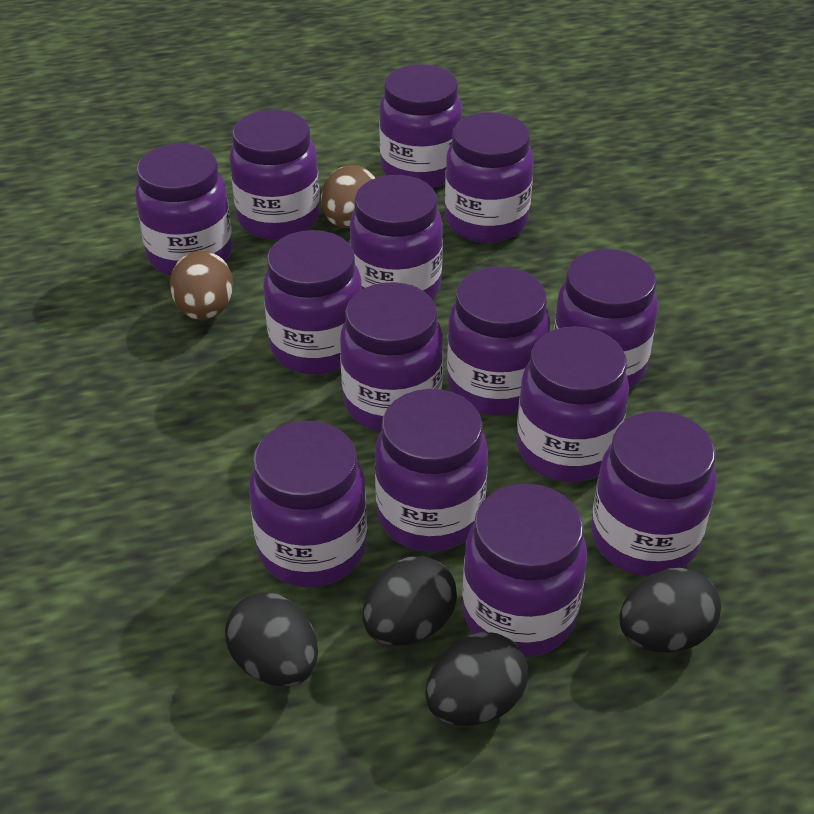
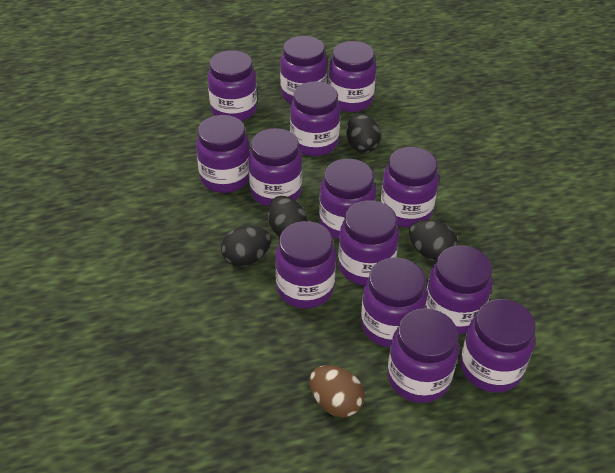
brown egg: [170,250,233,320] [321,165,375,228] = 2 -> [309,365,365,418] = 1

